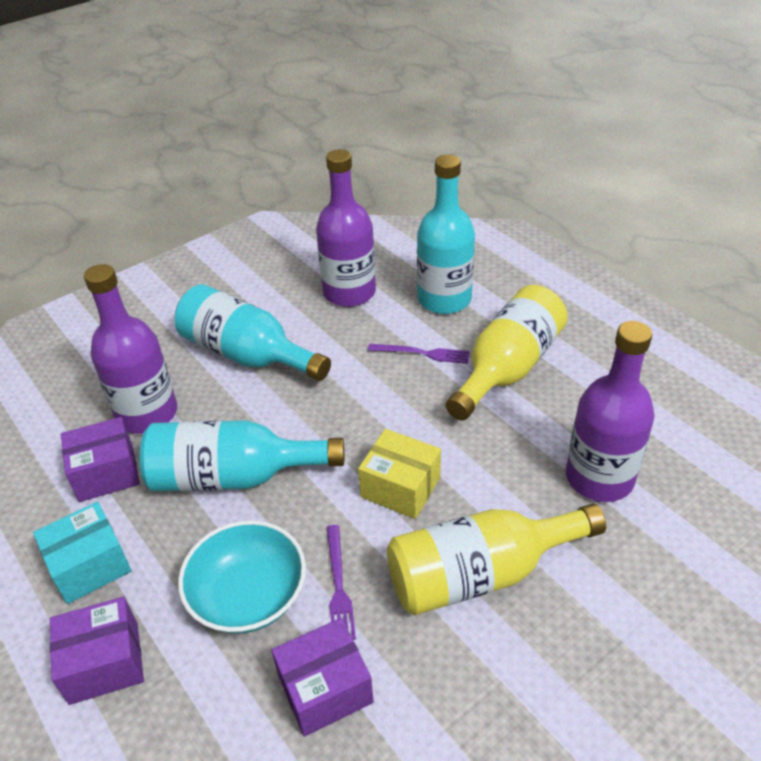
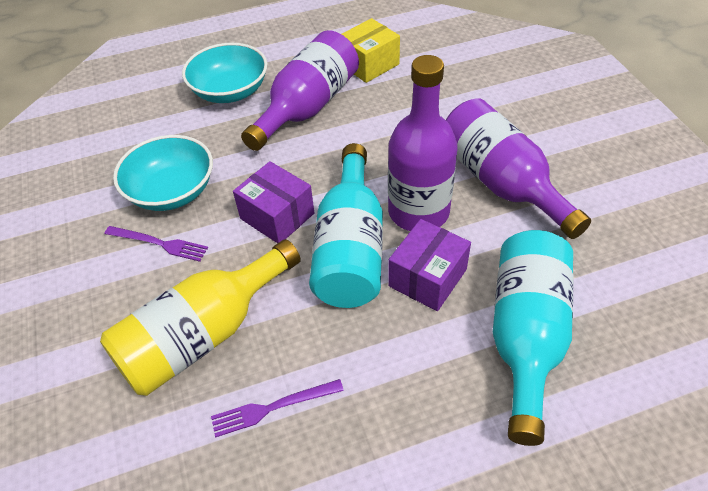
purple box: [50,597,144,705] [61,417,140,502] [272,618,374,737] = 3 -> [233,161,314,243] [388,219,471,311] = 2
turquoise bottle: [140,420,344,492] [175,284,331,381] [417,155,475,314] = 3 -> [309,143,383,308] [493,230,573,446] = 2
turquoise bowl: [178,520,306,634] = 1 -> [113,135,213,211] [182,43,267,103] = 2
turquoise box: [33,502,131,604] = 1 -> none = 0
yellow bottle: [387,504,606,616] [446,285,568,420] = 2 -> [100,239,301,396] = 1

